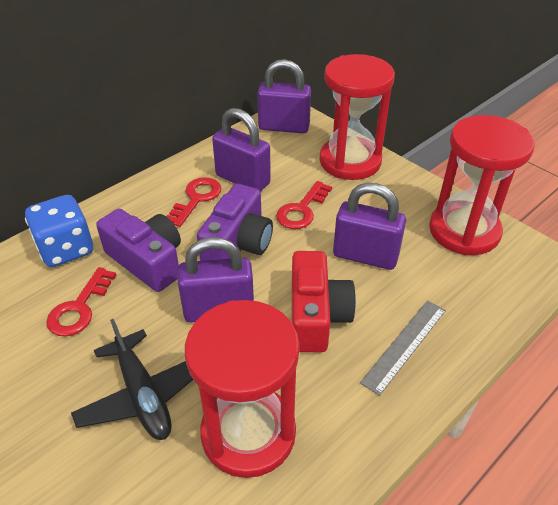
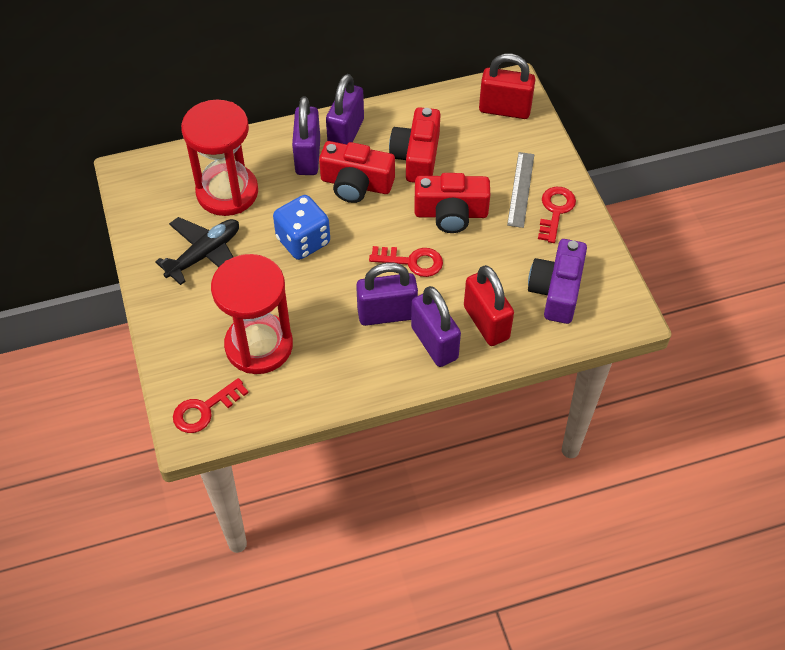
purple camera: [96,209,181,292] [197,184,273,261] = 2 -> [528,239,587,324] = 1
red camera: [292,251,356,352] = 1 -> [319,141,395,203] [389,107,441,183] [414,173,490,233] = 3
red hourglass: [185,300,300,478] [320,54,395,180] [429,115,535,255] = 3 -> [181,99,258,216] [211,254,293,374] = 2
red padlock: none = 0 -> [464,265,514,346] [479,54,535,119] = 2

